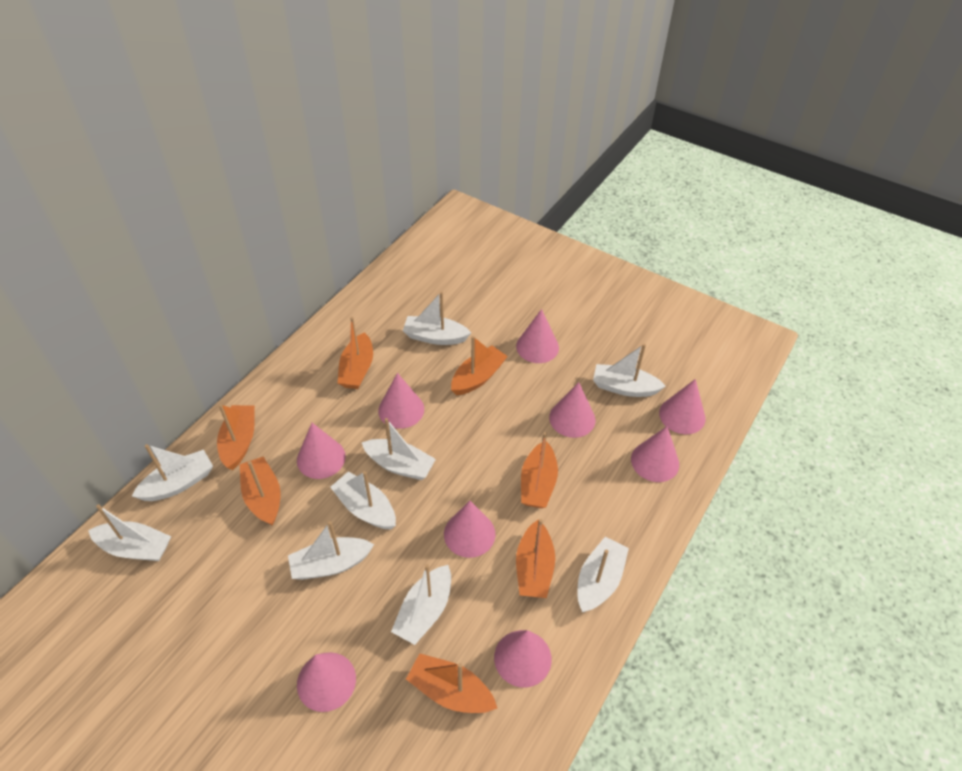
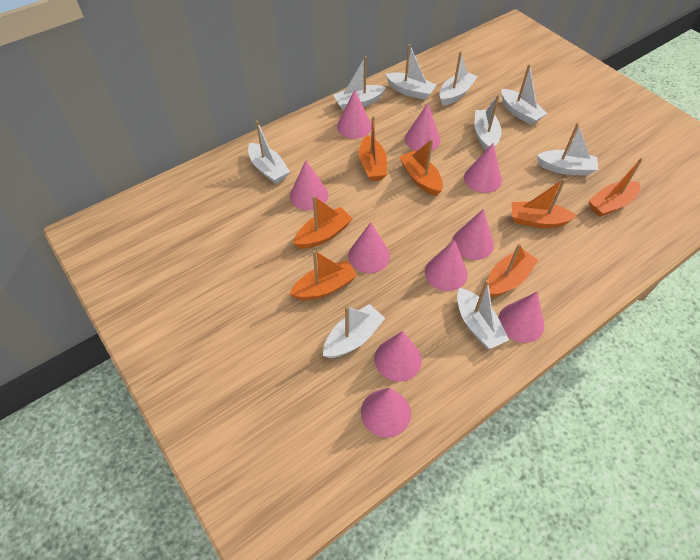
pink cone: [297,423,346,479] [297,652,356,712] [378,373,424,429] [444,501,495,558] [494,630,552,688] [516,309,559,363] [549,382,595,438] [631,426,679,482] [659,379,705,434] = 9 -> [290,160,328,210] [337,90,372,139] [348,222,390,273] [361,388,411,438] [374,331,422,382] [405,103,441,151] [425,240,468,291] [452,209,494,260] [464,143,502,193] [498,292,544,343] = 10

